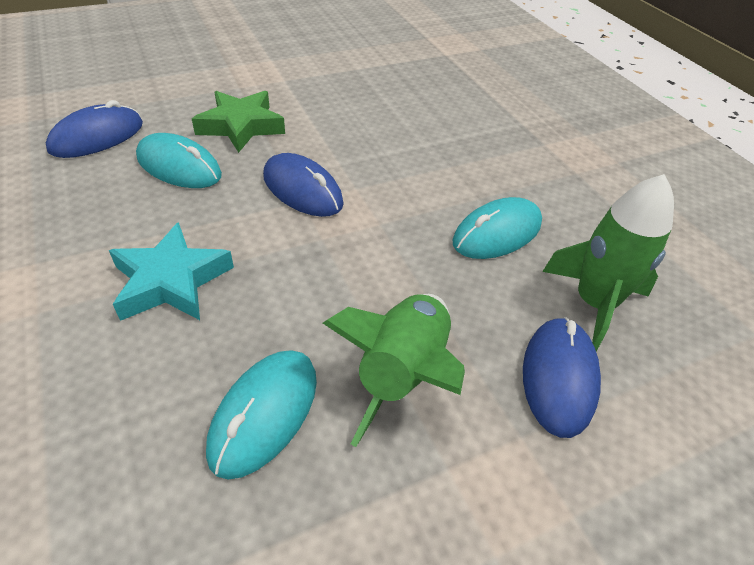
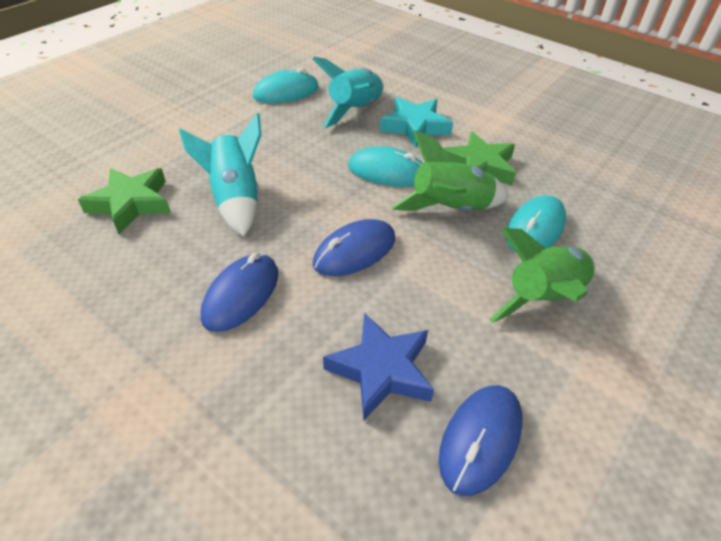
blue star: none = 0 -> [323,313,434,420] = 1
green star: [192,91,285,153] = 1 -> [78,168,171,234] [444,131,516,186] = 2
turquoise rocket: none = 0 -> [179,113,261,237] [312,57,384,128] = 2

